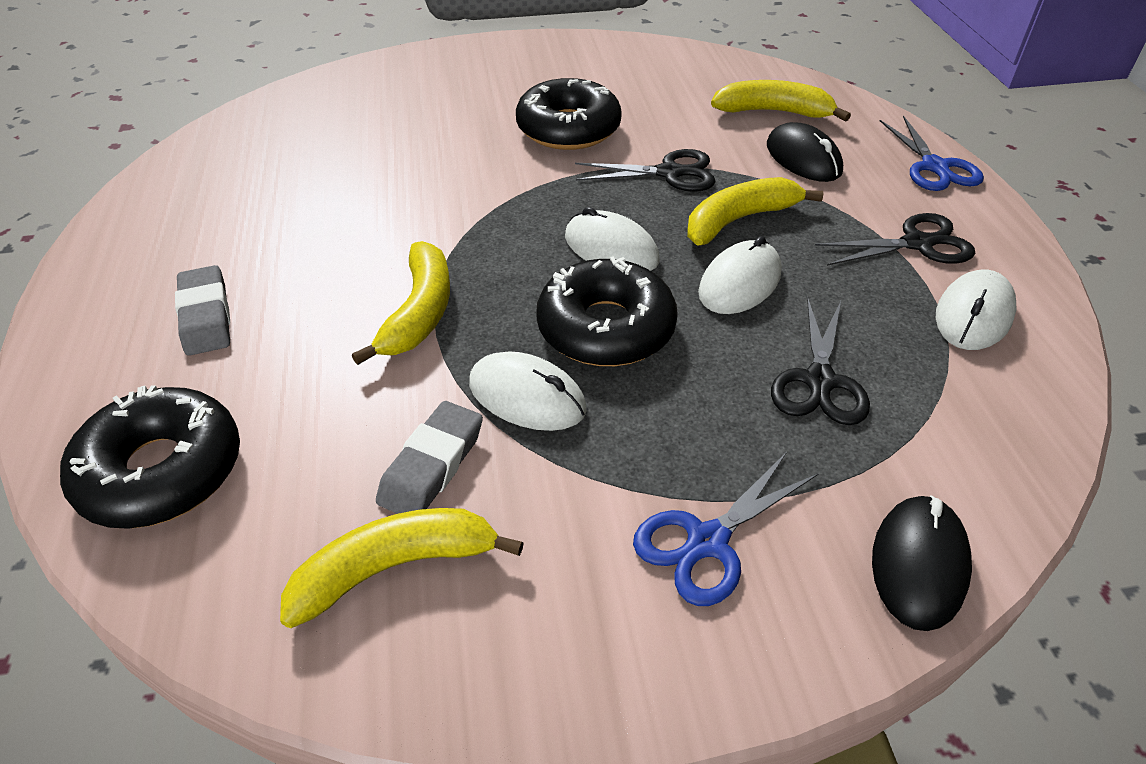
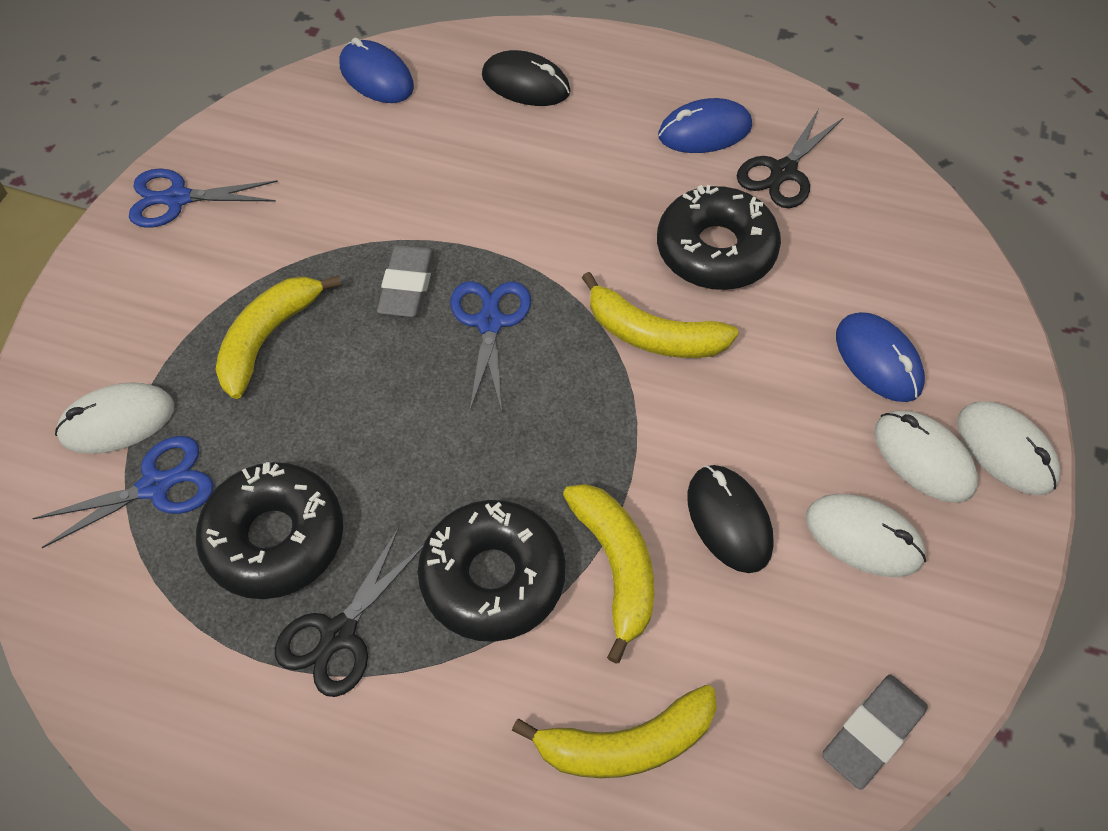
black scissors: [575,149,715,192] [771,297,870,425] [815,213,975,266] = 3 -> [275,527,423,697] [737,109,844,208] = 2
blue mouse: none = 0 -> [340,37,414,103] [658,98,752,153] [836,312,925,402] = 3
blue scissors: [633,452,819,606] [880,115,984,191] = 2 -> [32,436,214,548] [129,168,278,228] [450,281,531,412] = 3

